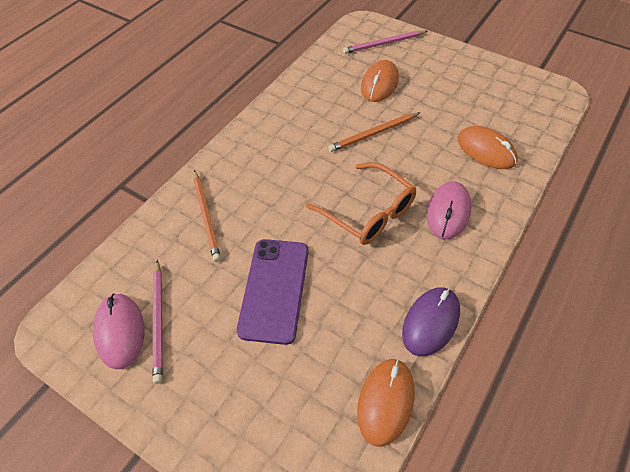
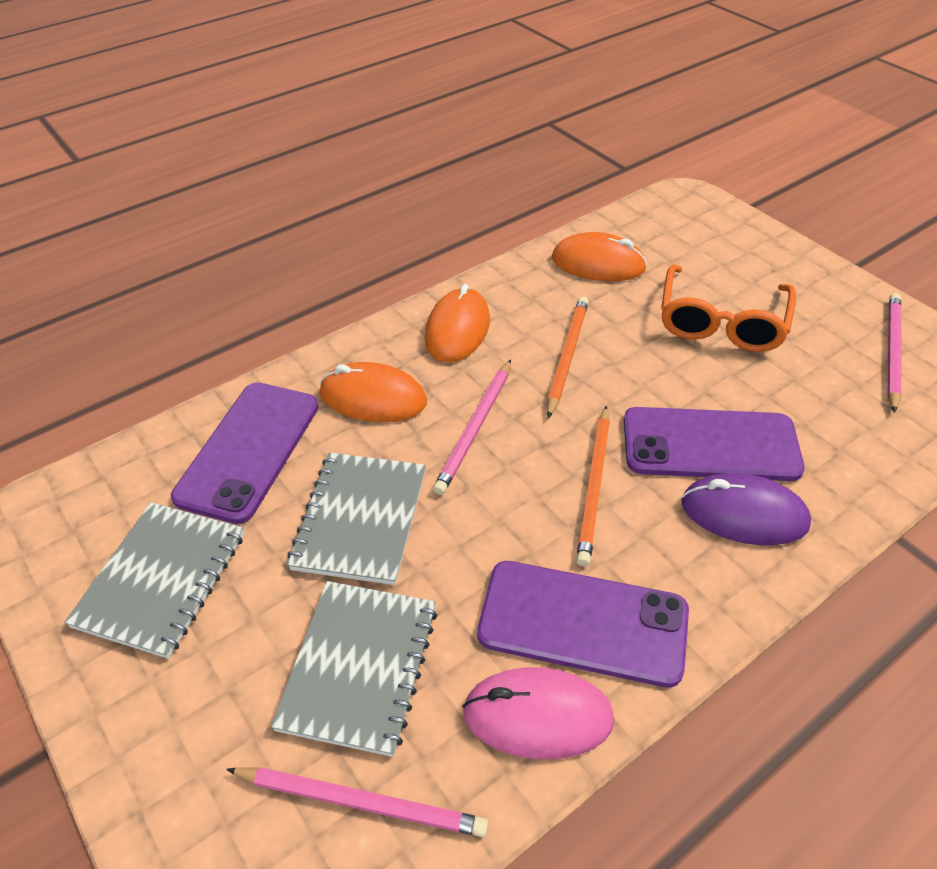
grey notebook: none = 0 -> [64,502,244,659] [271,581,437,757] [287,452,426,585] = 3
pink mouse: [93,293,145,369] [427,181,472,239] = 2 -> [462,667,614,759] = 1
pink pencil: [153,260,163,384] [343,30,427,54] = 2 -> [226,767,489,837] [433,359,511,495] [887,293,901,413] = 3
purple phone: [237,239,308,345] = 1 -> [171,383,319,524] [477,561,689,688] [624,407,805,481] = 3

